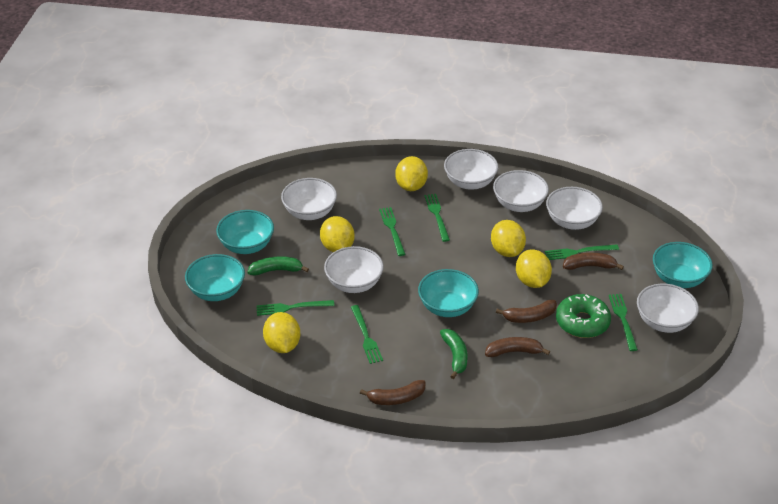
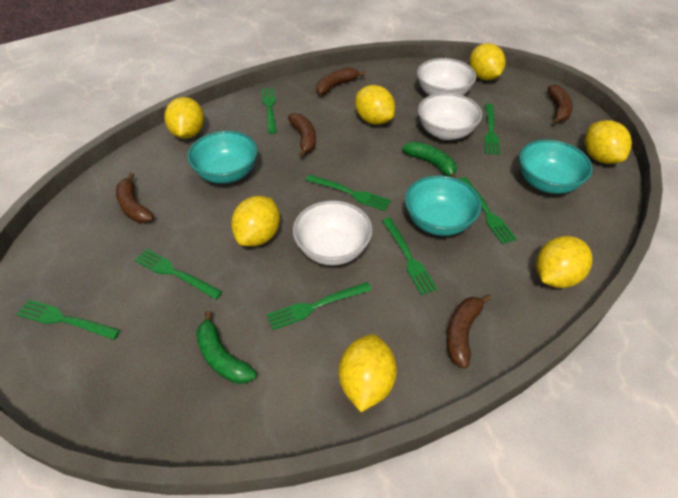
brown banana: [360,380,425,405] [485,337,550,357] [496,300,557,323] [563,252,624,270] = 4 -> [116,173,154,223] [288,113,316,157] [316,68,365,95] [446,294,492,368] [547,85,573,124] = 5
green donut: [556,294,611,338] = 1 -> none = 0
green fork: [256,300,334,316] [351,305,383,364] [379,207,406,256] [424,194,450,242] [545,244,619,260] [609,294,638,351] = 6 -> [17,300,120,340] [134,249,222,300] [261,88,276,134] [266,282,372,330] [305,175,391,211] [382,218,438,295] [459,177,517,244] [484,104,500,155] = 8
turquoise bowl: [185,254,245,301] [216,210,274,254] [418,269,479,317] [653,242,713,288] = 4 -> [187,131,258,183] [405,175,482,236] [519,139,593,194] = 3
white bowl: [281,178,337,220] [324,246,384,293] [444,149,498,190] [493,170,549,212] [546,187,603,230] [637,284,699,333] = 6 -> [293,200,373,266] [417,58,476,95] [418,93,482,140] = 3
yellow lemon: [263,312,300,353] [320,216,355,252] [395,156,428,191] [491,220,526,257] [516,249,552,288] = 5 -> [164,97,204,139] [231,196,280,246] [339,334,397,412] [355,85,395,125] [469,43,506,80] [536,236,593,288] [584,120,632,164] = 7

